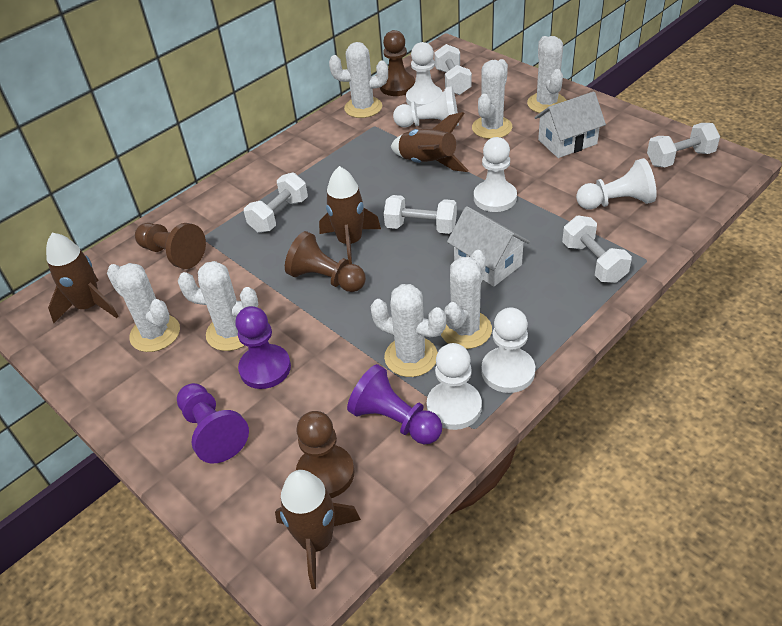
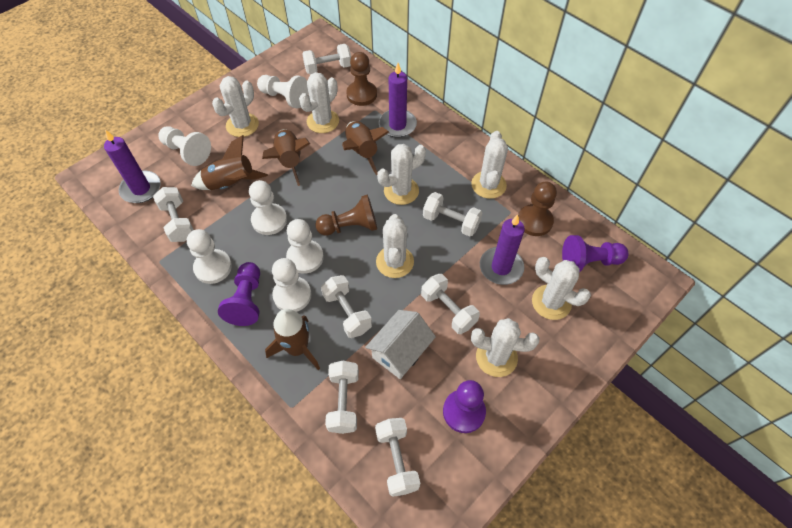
brown pawn: [135,223,206,269] [285,231,366,292] [296,411,355,498] [380,30,415,96] = 4 -> [315,195,377,236] [346,52,377,106] [518,182,557,236] = 3
purple candle: none = 0 -> [104,130,161,203] [379,63,417,138] [480,214,525,285] = 3
white dumbbell: [244,172,308,233] [384,195,457,234] [434,44,472,95] [562,215,632,283] [647,123,720,168] = 5 -> [153,187,194,242] [302,44,351,74] [321,275,372,338] [325,361,359,434] [375,418,420,497] [421,274,480,334] [423,192,482,236] = 7
white house: [447,206,530,287] [534,92,606,158] = 2 -> [365,310,436,379] = 1

